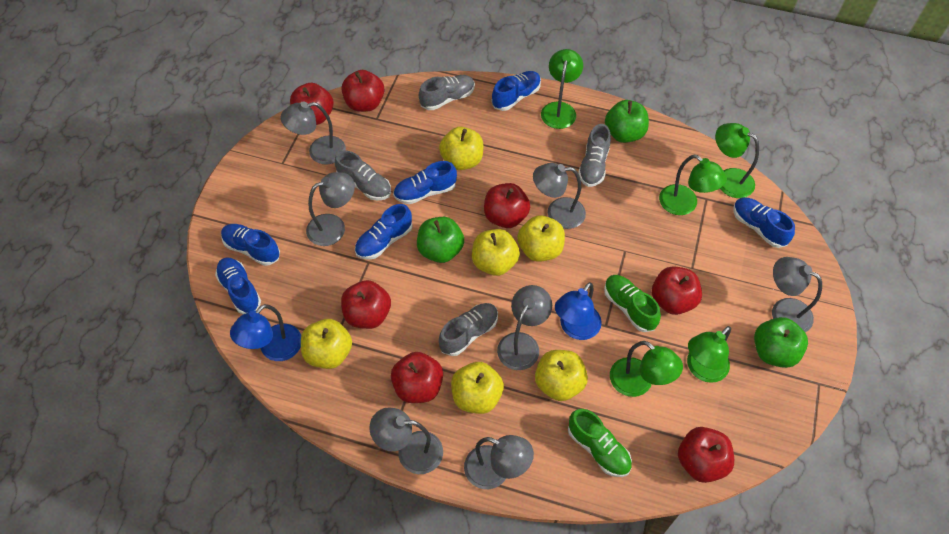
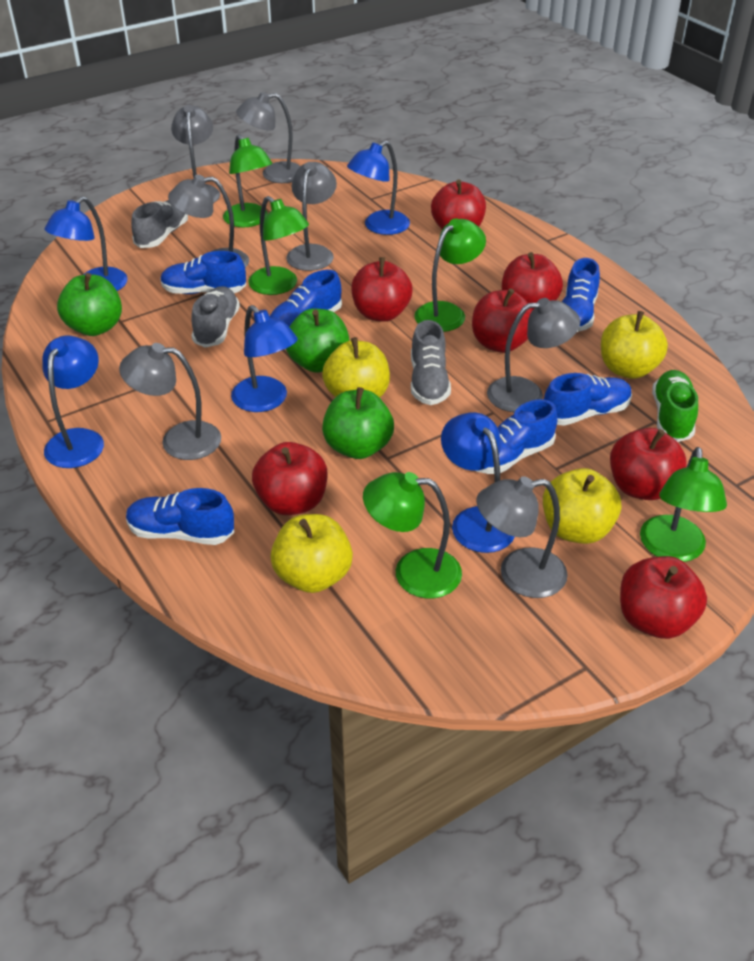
blue lamp: [230,304,301,361] [555,282,602,340] = 2 -> [42,336,104,468] [44,197,128,291] [231,305,298,412] [347,141,410,235] [441,412,515,553] = 5
green shoe: [568,409,632,477] [604,275,661,332] = 2 -> [652,370,698,442] = 1
grey shoe: [335,150,391,201] [419,75,475,110] [439,303,498,356] [578,124,611,187] = 4 -> [131,200,188,248] [191,286,240,348] [411,320,451,405] = 3
yellow apple: [301,319,352,369] [439,127,483,170] [451,362,504,414] [472,229,520,276] [517,215,565,262] [535,350,588,401] = 6 -> [270,514,353,593] [322,337,390,398] [543,468,621,544] [601,311,668,379] = 4

